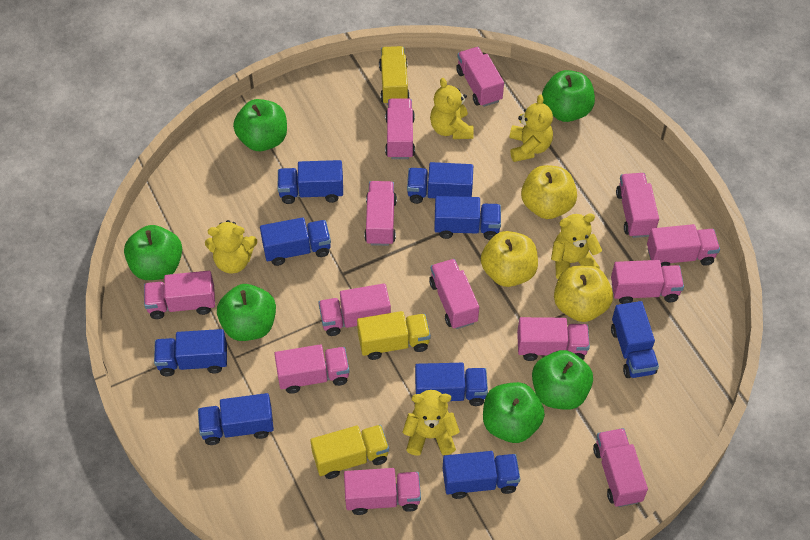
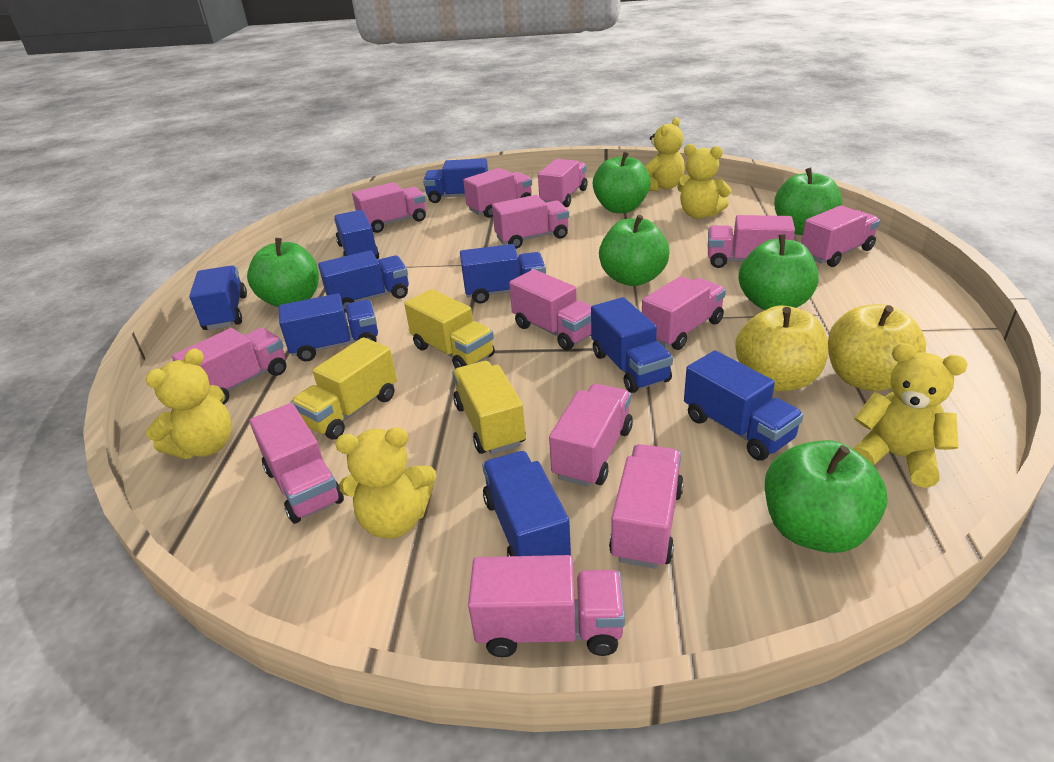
yellow apple: [481,231,538,287] [521,165,577,219] [554,265,613,322] = 3 -> [735,305,828,391] [828,304,926,391] = 2

